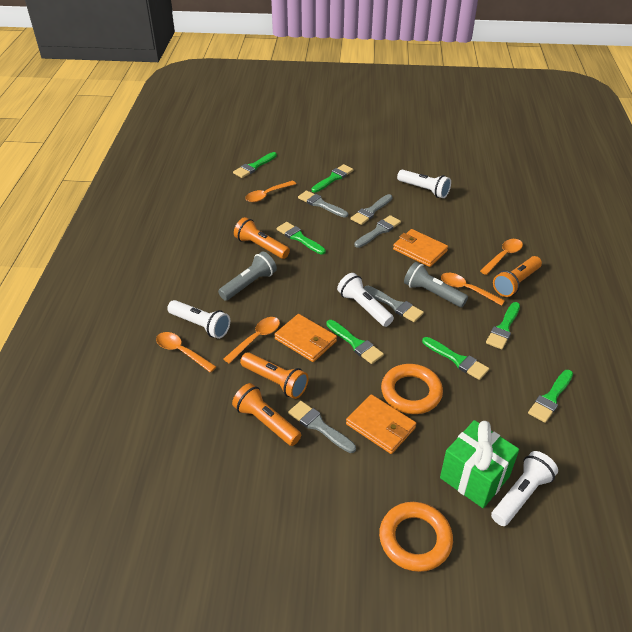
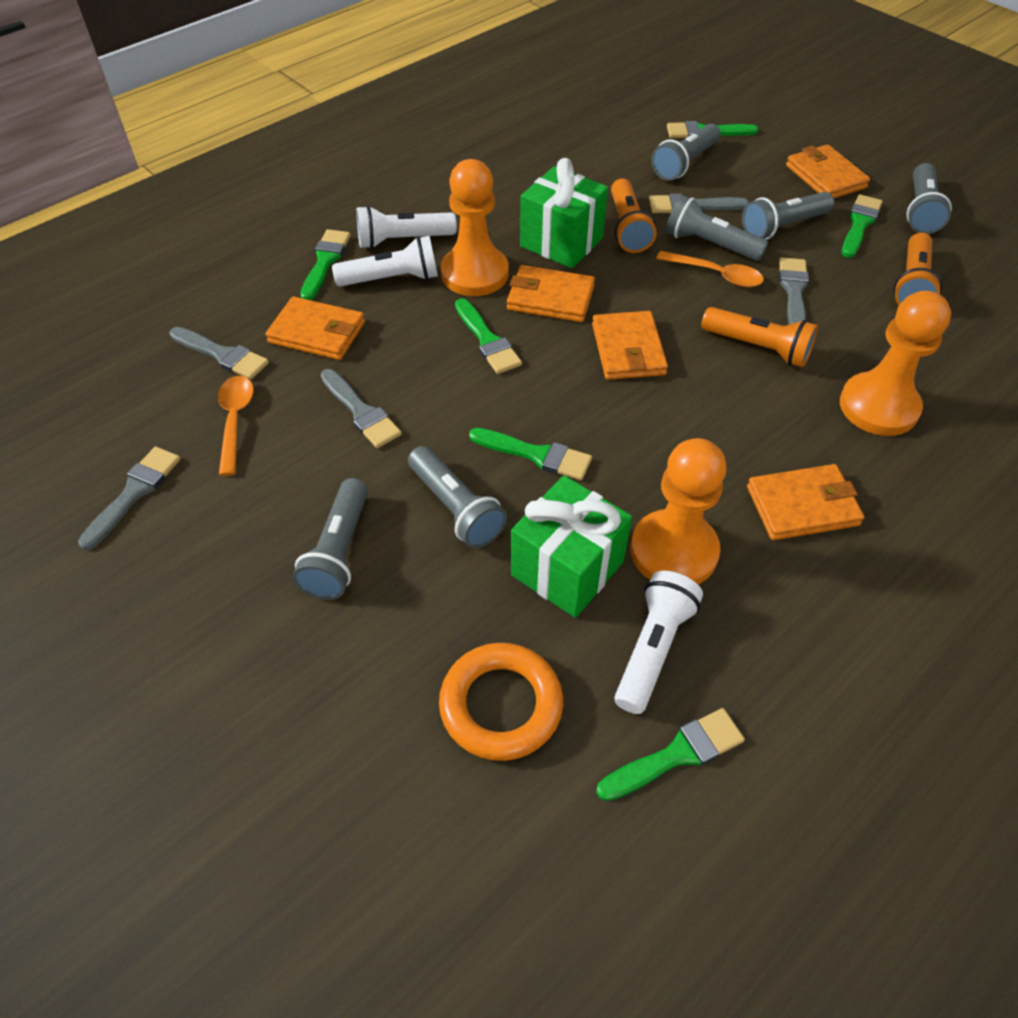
green brush: [233,152,277,178] [277,222,326,255] [311,164,354,192] [326,320,384,364] [422,337,489,380] [486,302,520,350] [528,370,573,423] = 7 -> [300,229,351,300] [455,298,522,374] [469,428,592,480] [596,708,745,801] [667,121,758,138] [842,194,883,258] = 6
green gift: [440,420,519,508] = 1 -> [511,476,632,618] [520,158,608,268] = 2
grey flashlight: [218,252,277,301] [404,262,468,307] = 2 -> [292,478,368,600] [408,446,507,548] [651,124,720,181] [666,195,768,261] [742,192,834,240] [907,163,952,234] = 6
orange flashlight: [232,383,301,446] [234,217,290,259] [240,352,309,399] [493,256,542,297] = 4 -> [611,178,657,253] [701,307,818,368] [893,232,942,305] = 3
orange pawn: none = 0 -> [441,159,509,296] [631,438,727,585] [840,291,951,436] = 3
orange ring: [379,502,453,572] [381,364,443,414] = 2 -> [439,643,563,761] = 1
orange spoon: [156,332,216,373] [224,317,280,364] [245,180,296,202] [441,273,505,306] [480,239,523,275] = 5 -> [218,376,254,476] [656,251,764,287] = 2
orange wallet: [274,314,337,362] [346,394,416,454] [393,229,448,267] = 3 -> [265,296,365,360] [507,265,595,322] [592,311,668,380] [747,464,864,540] [786,144,870,198] = 5
white flashlight: [167,300,230,339] [337,273,394,327] [397,169,451,198] [491,451,558,526] = 4 -> [332,236,438,286] [356,205,457,249] [614,571,703,714] = 3

